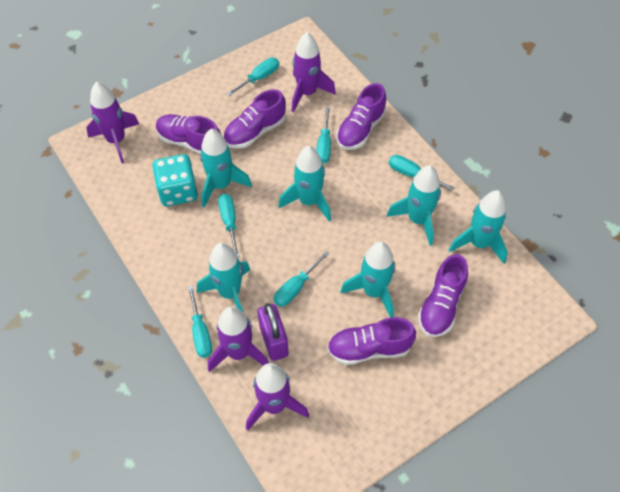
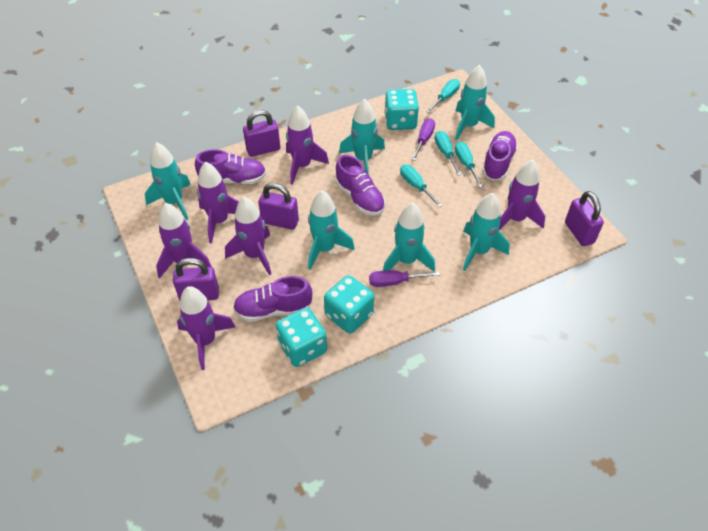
purple padlock: [258,303,288,361] = 1 -> [173,258,219,301] [243,110,280,157] [258,183,299,230] [565,191,604,246] = 4
purple rocket: [86,82,139,163] [208,307,269,372] [246,363,309,431] [291,32,336,112] = 4 -> [156,203,212,278] [177,286,235,370] [197,162,239,243] [225,197,271,275] [286,105,329,185] [499,160,545,230] = 6
purple screwdriver: none = 0 -> [369,270,440,287] [411,118,435,161] = 2
purple shoe: [156,114,221,154] [223,89,286,149] [327,317,416,365] [336,83,386,150] [418,254,468,337] = 5 -> [195,149,266,184] [233,276,312,322] [336,155,385,216] [482,131,518,181] = 4
turquoise dice: [152,154,198,206] = 1 -> [276,308,327,367] [324,275,374,334] [385,89,419,130] = 3
turquoise screwdriver: [188,285,212,358] [218,194,239,257] [226,58,279,96] [273,251,329,307] [316,108,331,164] [389,155,454,191] = 6 -> [400,165,443,207] [426,79,460,113] [435,131,462,175] [455,142,483,187] = 4

